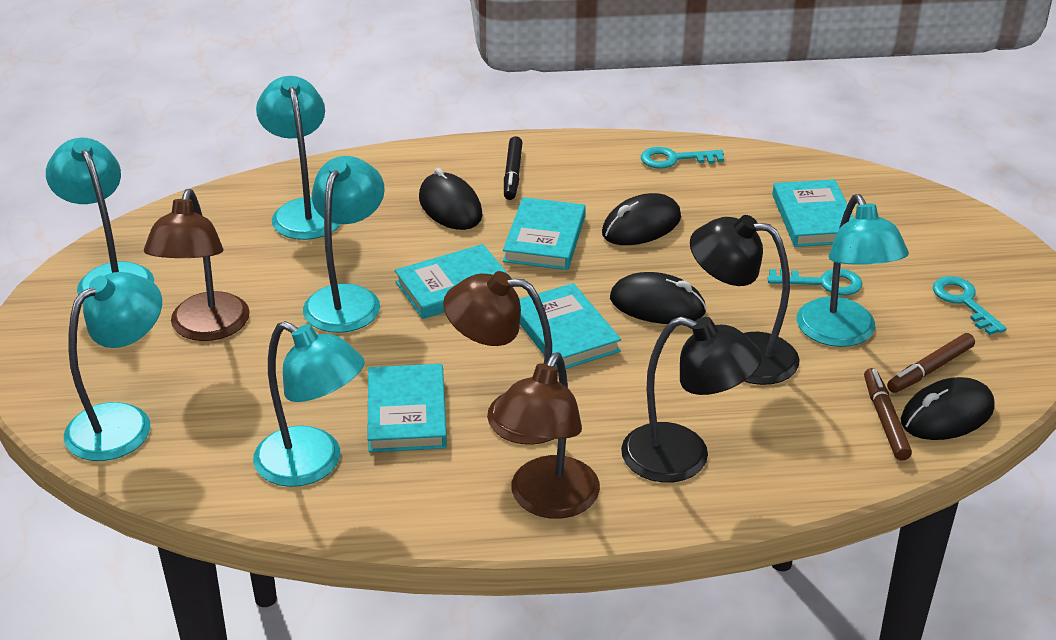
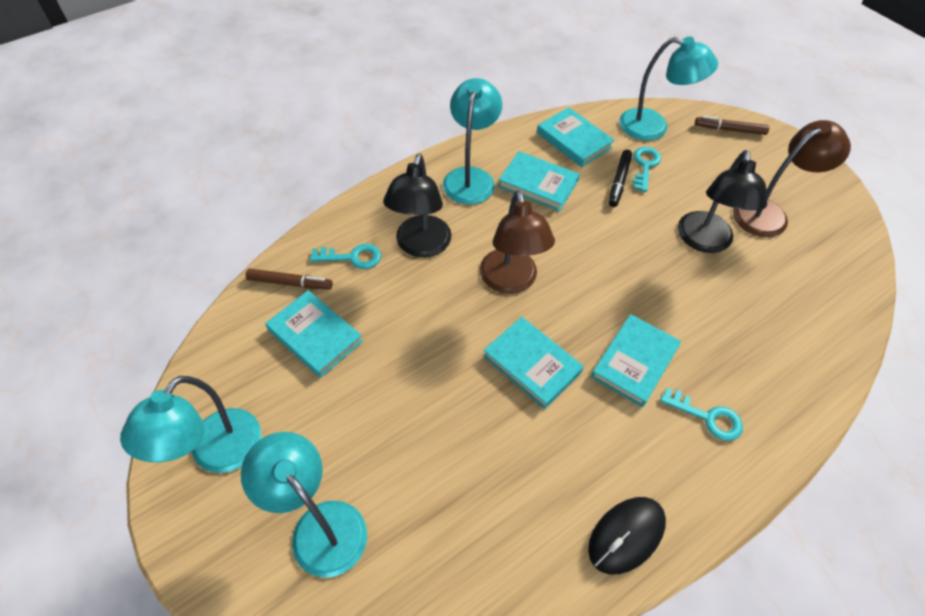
black mouse: [419,168,483,230] [602,193,681,245] [610,272,707,324] [901,377,995,440] = 4 -> [588,497,666,574] = 1
brown lamp: [144,189,250,341] [443,271,553,445] [493,352,600,519] = 3 -> [480,190,555,294] [733,120,851,237] = 2
turquoise lamp: [46,138,154,295] [64,272,162,461] [253,321,365,487] [256,76,341,240] [303,156,385,333] [797,194,909,347] = 6 -> [120,376,261,473] [241,432,367,578] [443,78,502,205] [619,37,718,141] = 4

